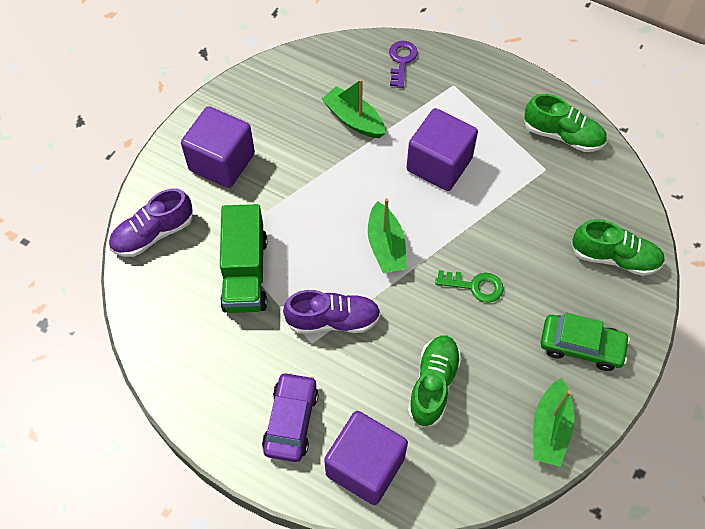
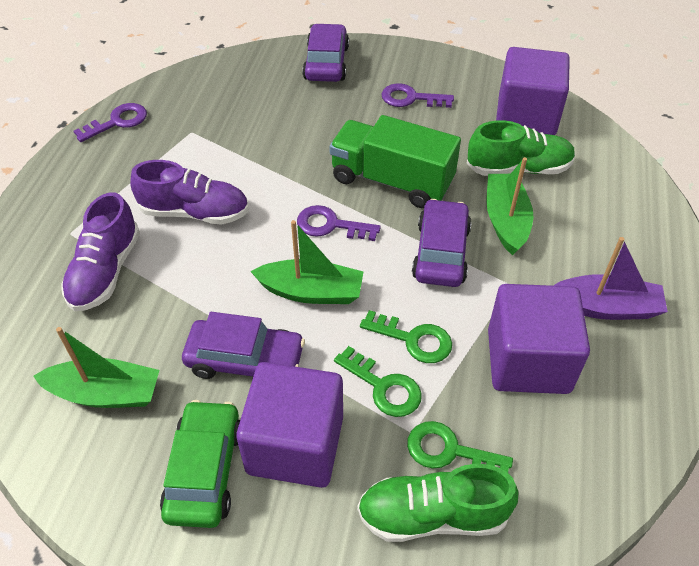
green key: [435,270,504,303] = 1 -> [334,346,422,417] [360,310,452,363] [407,421,513,473] = 3
green shoe: [408,335,462,428] [524,94,607,152] [571,219,665,276] = 3 -> [357,464,518,542] [467,120,576,176] = 2
purple boat: none = 0 -> [553,237,668,320] = 1
purple car: [262,372,319,462] = 1 -> [182,312,305,379] [302,23,349,82] [412,199,472,287] = 3
purple key: [389,41,418,88] = 1 -> [73,103,147,142] [297,205,381,241] [382,83,454,108] = 3

